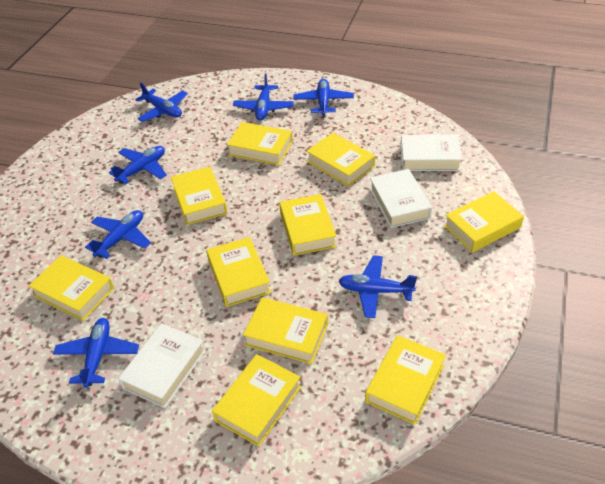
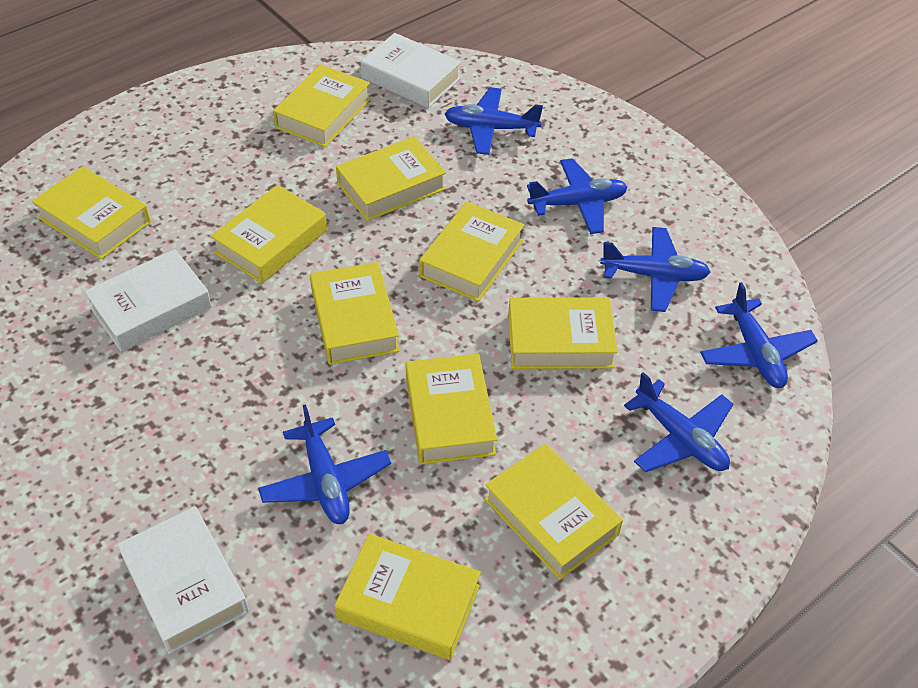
blue plane: [53,318,139,388] [85,210,151,259] [109,146,167,184] [135,82,188,122] [233,74,294,121] [293,79,354,117] [339,255,417,318] = 7 -> [258,404,391,524] [445,87,543,155] [527,158,628,234] [600,227,710,312] [624,372,733,472] [700,282,818,388] = 6

